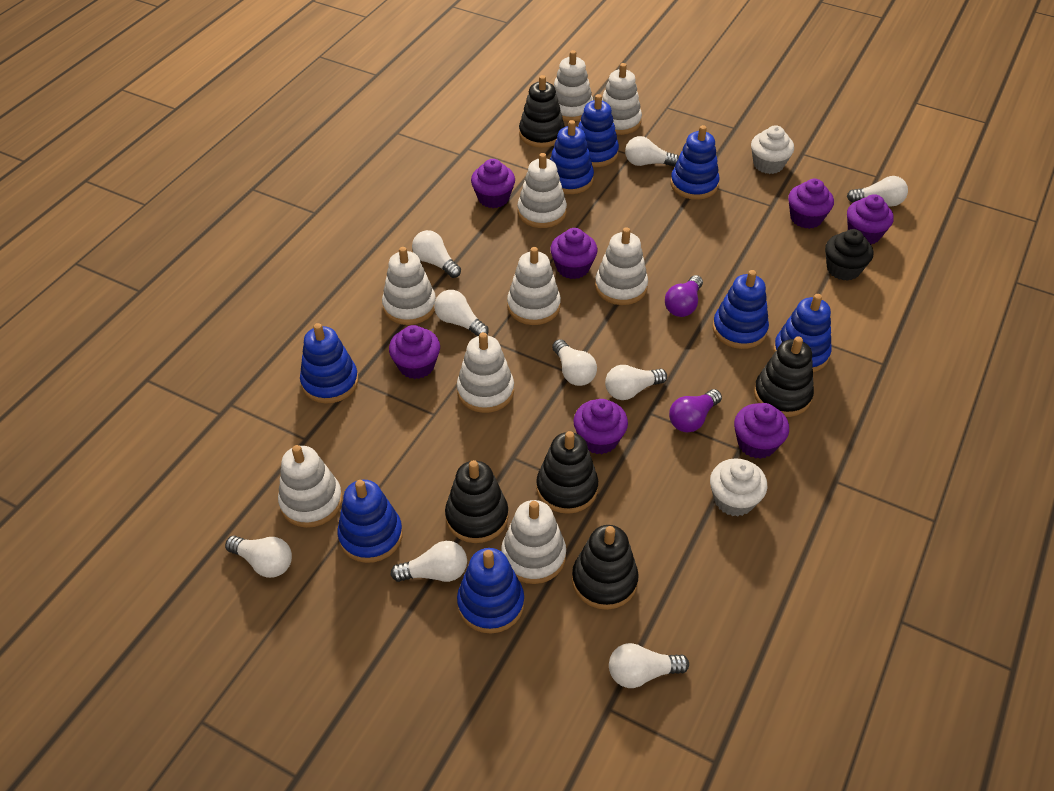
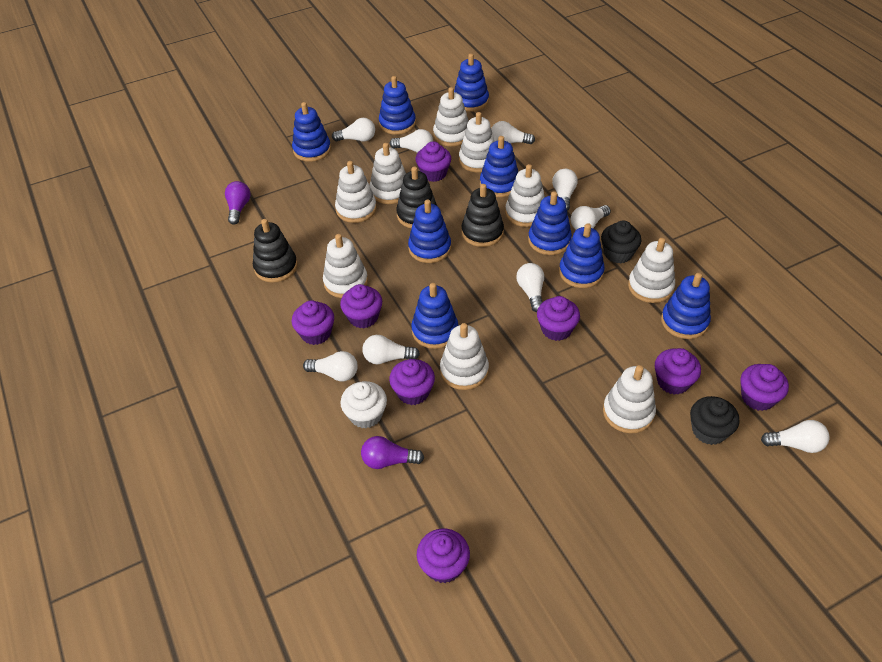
black cupcake: [825,229,873,281] = 1 -> [601,220,641,263] [690,396,739,445] = 2
black stacking toy: [445,460,508,543] [519,75,565,148] [536,431,598,514] [572,525,639,610] [754,336,814,417] = 5 -> [253,219,297,283] [396,166,437,228] [462,184,504,247] = 3
blue stacking toy: [300,323,358,404] [337,480,403,563] [457,548,524,634] [550,120,594,194] [578,94,619,167] [671,125,720,200] [713,270,769,349] [773,294,832,372] = 8 -> [292,102,331,162] [379,76,416,135] [408,200,451,263] [411,283,458,349] [454,54,489,112] [480,136,518,197] [528,191,572,255] [559,223,605,288] [661,273,711,339] = 9
purple cupcake: [389,325,440,379] [471,159,515,208] [550,228,597,279] [573,399,628,454] [734,403,789,459] [788,179,834,229] [847,194,894,244] = 7 -> [292,300,334,345] [340,284,382,328] [389,359,435,405] [416,141,451,182] [417,528,470,583] [537,296,580,341] [655,348,701,395] [740,364,789,411] = 8
white cupcake: [710,458,767,517] [751,125,794,174] = 2 -> [340,381,387,428] = 1

